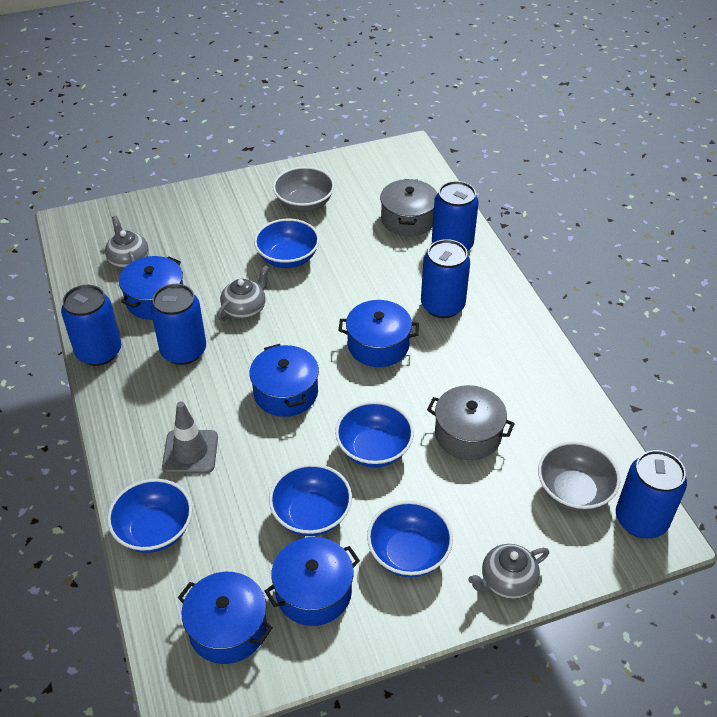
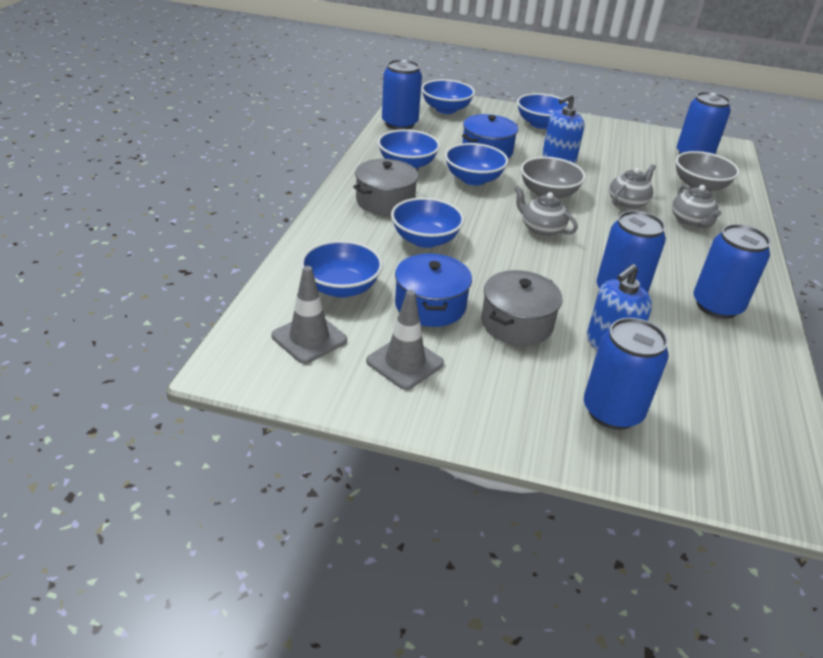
blue bowl: [107,479,192,553] [254,219,320,268] [269,464,352,536] [335,401,414,468] [367,501,453,577] = 5 -> [301,240,383,298] [378,129,440,169] [391,197,464,248] [421,79,475,114] [445,143,508,186] [517,93,568,129] = 6
blue pot: [119,256,183,320] [178,572,273,664] [250,344,319,417] [264,537,360,626] [338,300,419,367] = 5 -> [395,254,472,327] [462,114,518,159] = 2
blue soap dispenser: none = 0 -> [542,93,585,164] [587,264,652,350] = 2
grey traffic cone: [162,401,218,473] = 1 -> [271,266,347,364] [366,290,444,390] = 2

